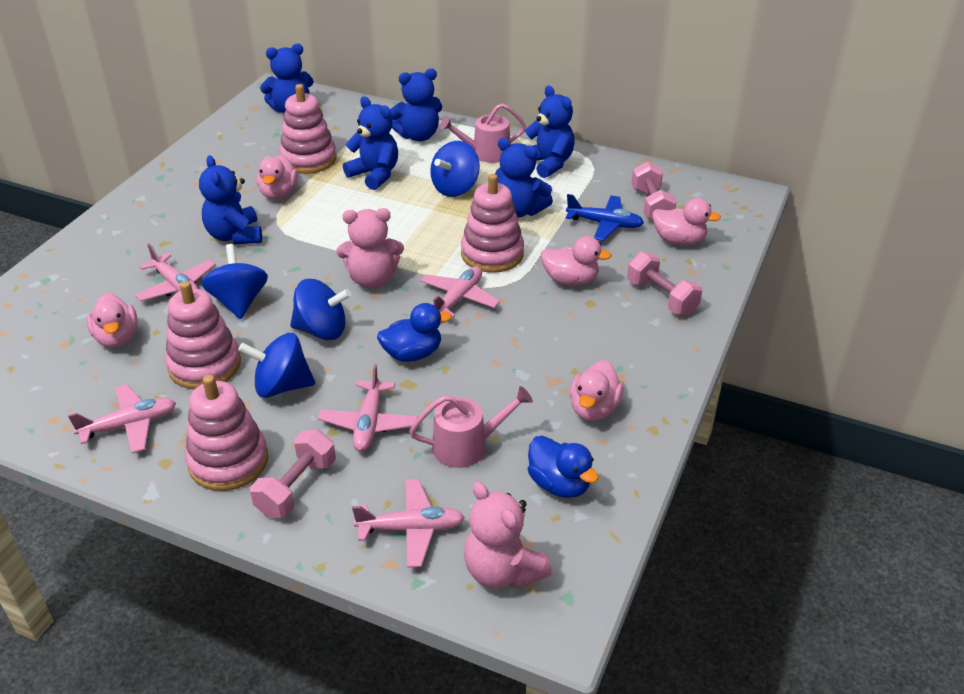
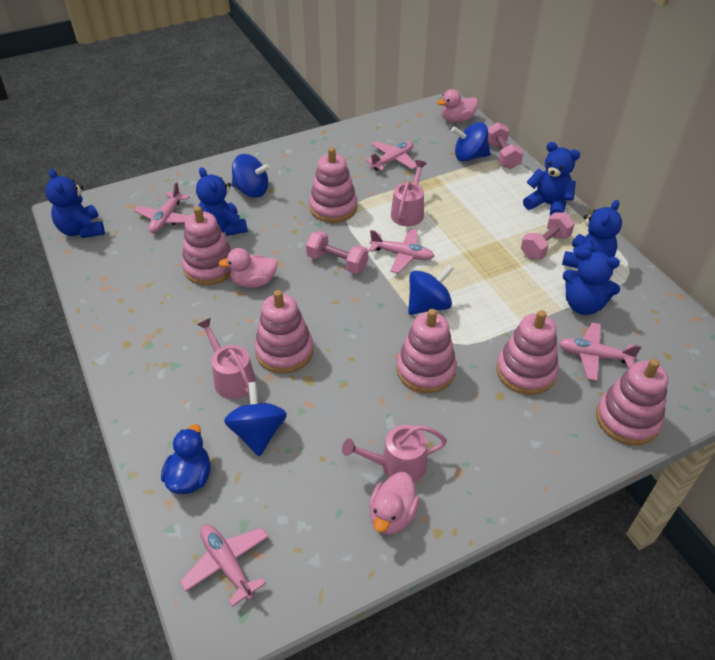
blue duck: [377,303,452,362] [528,436,599,498] = 2 -> [161,424,211,494] = 1
blue plane: [566,194,644,241] = 1 -> none = 0
blue teddy bear: [199,156,262,244] [260,44,314,113] [343,97,398,190] [390,68,442,141] [495,138,553,217] [525,86,575,178] = 6 -> [45,169,105,238] [196,167,248,236] [523,142,581,216] [562,200,622,268] [563,249,620,315] = 5
pink duck: [87,293,138,348] [257,155,298,199] [541,236,612,285] [570,360,624,421] [652,198,721,245] = 5 -> [218,248,278,288] [369,472,420,535] [437,89,478,123] = 3
pink stacking toy: [165,281,241,389] [185,375,268,491] [279,84,337,174] [461,174,524,273] = 4 -> [182,206,232,285] [255,290,314,374] [309,147,357,223] [396,309,457,393] [496,310,558,395] [596,359,668,445] = 6
pink teddy bear: [336,208,404,288] [464,482,552,589] = 2 -> none = 0
pink watering can: [409,386,533,468] [440,103,526,163] = 2 -> [197,318,256,399] [342,425,447,482] [391,160,427,226] = 3

